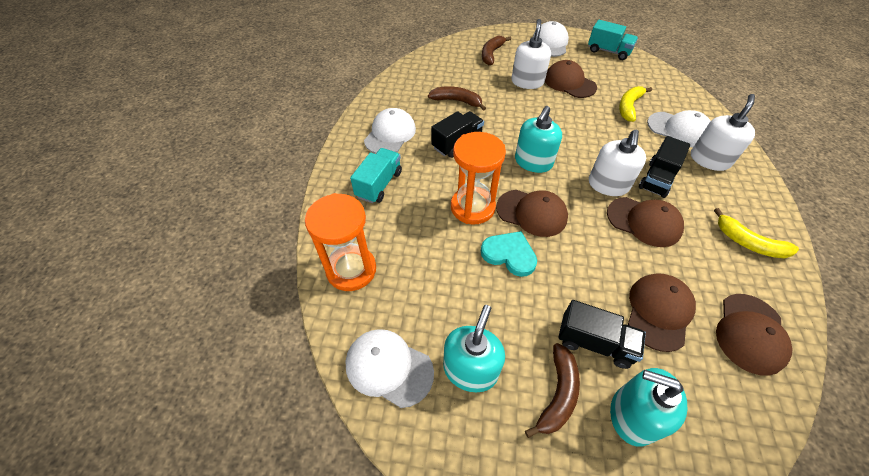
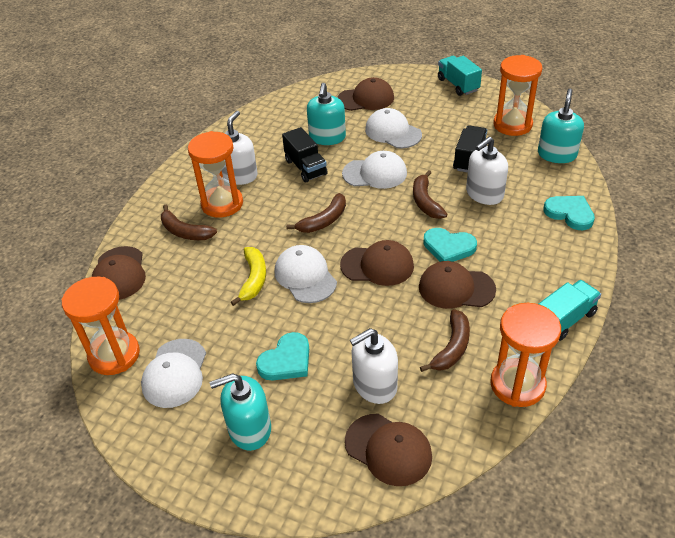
black truck: [431,111,484,158] [558,300,646,369] [639,136,690,198] = 3 -> [282,127,328,182] [453,125,488,173] = 2
brown banana: [428,86,486,111] [482,36,511,65] [525,343,580,438] = 3 -> [161,205,217,240] [286,193,346,233] [413,170,448,219] [420,309,470,372] = 4
orange hourglass: [305,193,376,291] [451,132,506,224] = 2 -> [61,277,140,375] [188,131,243,218] [490,303,561,407] [494,55,542,136] = 4
turquoise heart: [481,231,537,277] = 1 -> [256,332,309,380] [423,228,477,262] [543,196,595,230] = 3
yellow banana: [619,86,652,122] [714,208,799,258] = 2 -> [231,247,266,306] = 1

